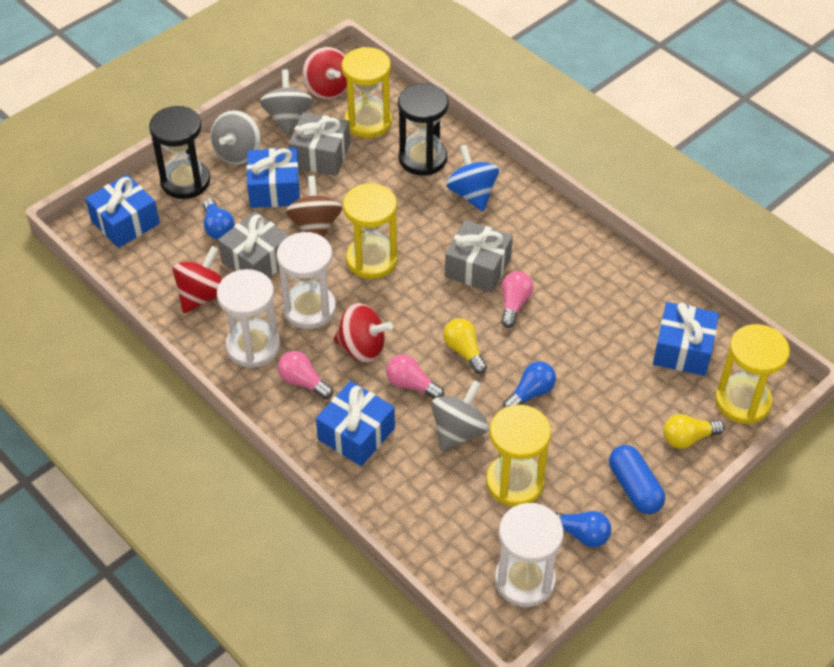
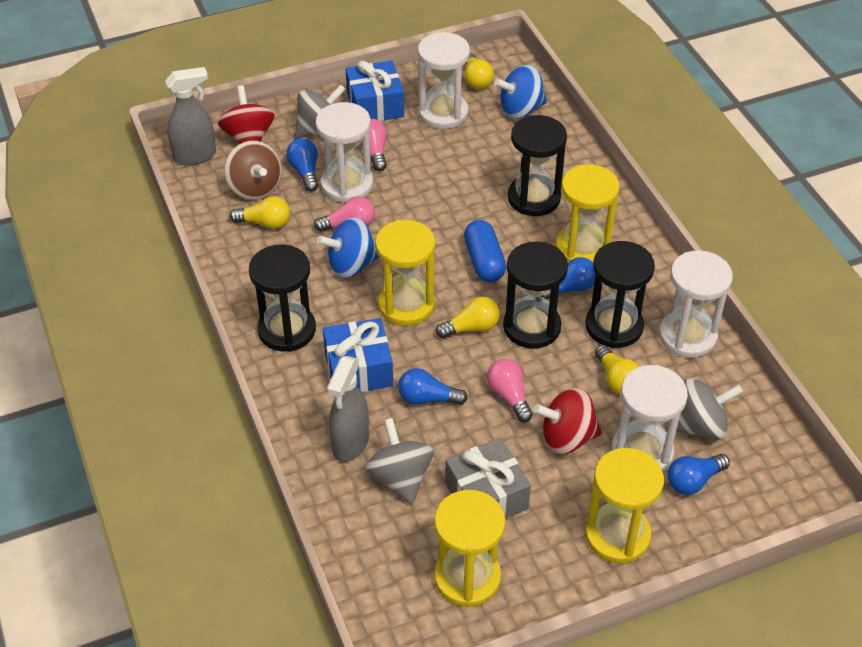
black hourglass: [149,106,210,199] [398,83,449,176] = 2 -> [249,244,316,352] [503,241,568,349] [508,115,567,216] [585,241,655,348] = 4
blue gift: [85,174,160,248] [247,148,300,208] [316,381,395,466] [653,302,719,376] = 4 -> [323,318,393,392] [346,61,404,121] = 2
blue light bulb: [203,198,235,239] [503,361,556,408] [554,511,611,547] = 3 -> [286,138,318,192] [398,368,467,405] [543,257,596,300] [668,454,730,495] = 4
blue spinning top: [446,145,499,211] = 1 -> [317,217,380,278] [494,65,547,119] = 2
grey gift: [218,212,290,278] [289,112,350,176] [445,220,513,293] = 3 -> [445,438,531,519] = 1
grey spray bottle: none = 0 -> [165,67,216,165] [327,356,369,462] = 2
red spinning top: [173,246,222,313] [303,47,347,100] [333,303,393,363] = 3 -> [218,85,275,144] [533,388,602,454] = 2
white hourglass: [217,269,280,368] [276,232,336,329] [495,503,564,607] = 3 -> [315,102,373,203] [418,32,470,129] [611,365,688,472] [659,250,733,358] = 4
yellow light bulb: [443,318,487,374] [663,414,725,449] = 2 -> [230,196,290,229] [436,296,500,339] [464,53,494,90] [595,345,639,395] = 4

